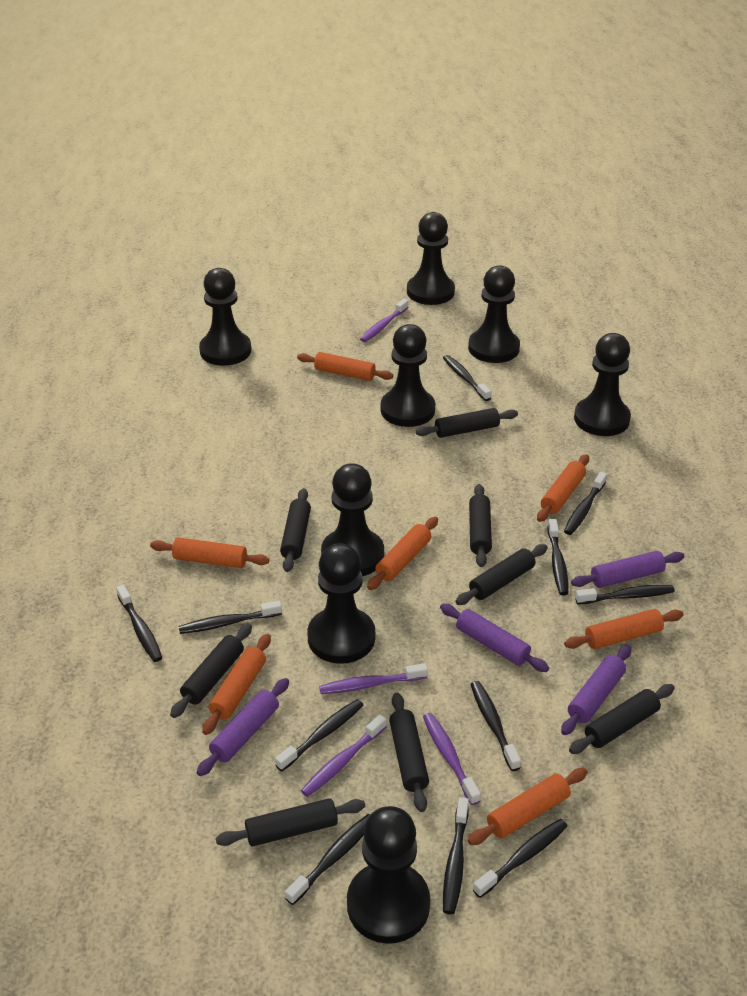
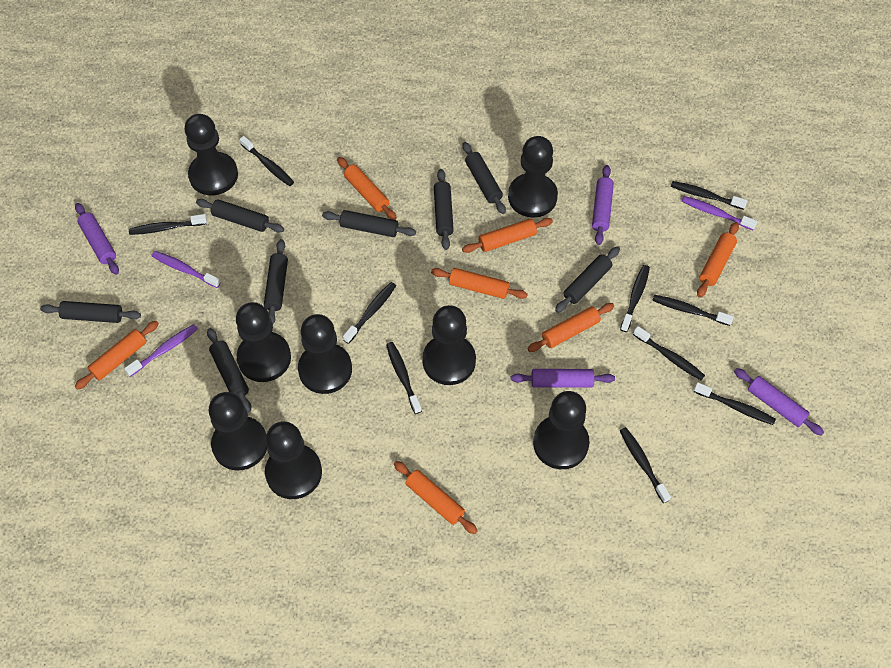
black toothbrush: [116,585,162,662] [178,601,282,634] [275,699,363,771] [285,814,370,905] [443,355,491,401] [443,797,469,914] [470,681,521,771] [473,819,568,898] [547,519,568,595] [564,472,607,535] [575,585,675,604] = 11 -> [129,214,207,235] [240,136,294,186] [343,282,396,344] [386,342,422,414] [620,265,650,332] [620,427,671,503] [633,326,705,380] [652,295,734,326] [671,181,747,210] [694,382,776,425] = 10
purple toothbrush: [301,715,387,797] [319,663,428,694] [360,299,409,342] [423,713,481,805] = 4 -> [124,324,198,377] [152,251,221,288] [682,196,757,230] = 3

